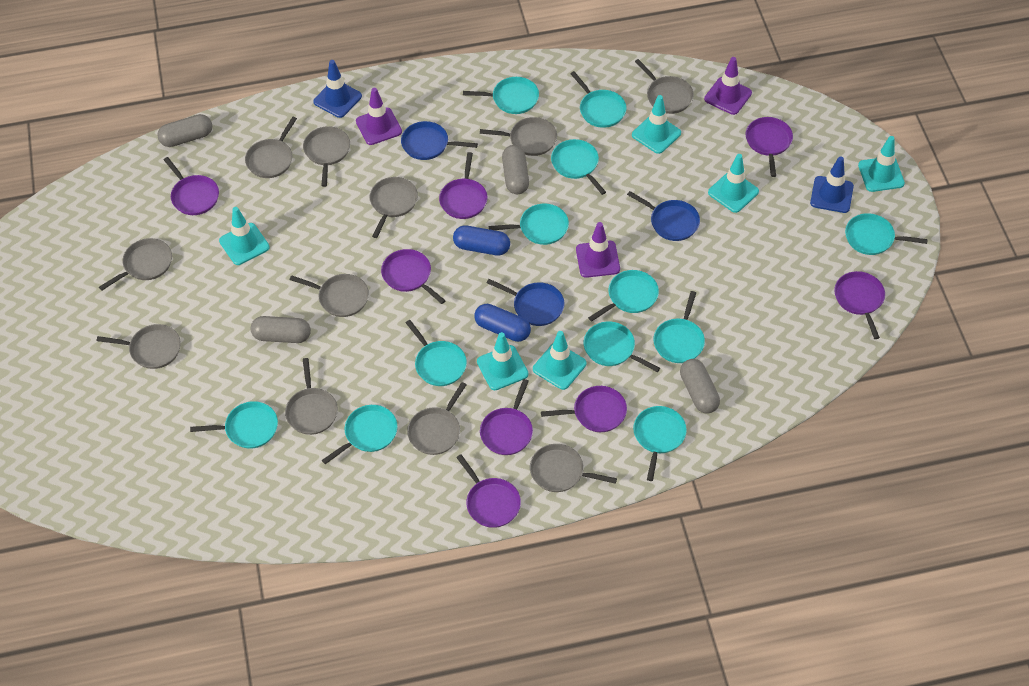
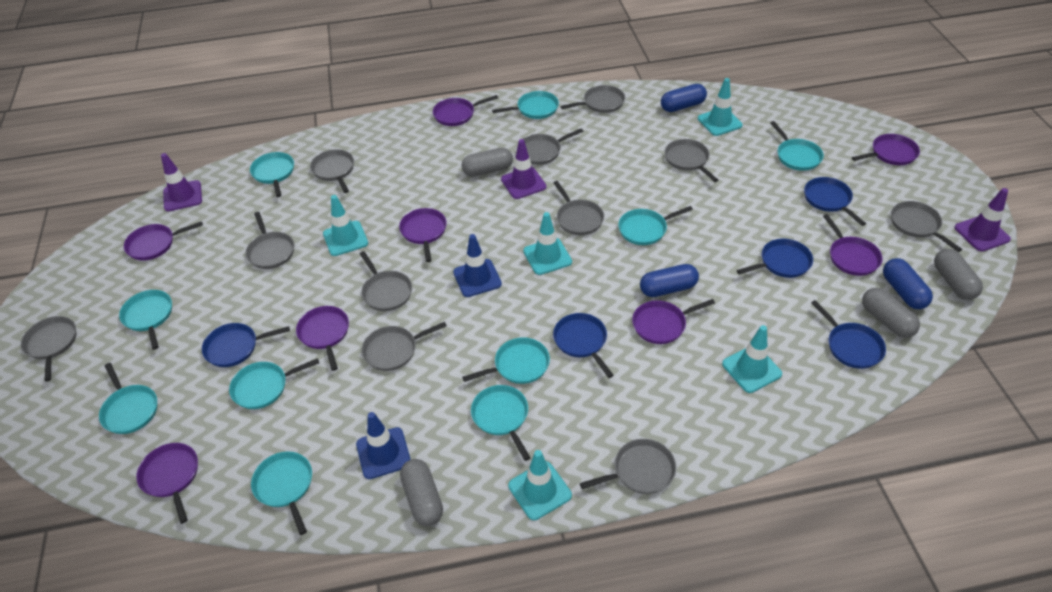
blue capsule: [453,225,510,256] [474,304,531,342] = 2 -> [640,264,699,297] [661,84,707,112] [883,258,933,309] = 3
blue pan: [401,121,478,160] [487,279,564,326] [627,191,700,241] = 3 -> [202,323,290,367] [553,313,614,378] [737,239,813,278] [804,177,866,226] [811,300,886,369] = 5
turquoise pan: [190,401,278,449] [322,405,398,464] [406,320,467,386] [463,77,539,114] [489,203,569,245] [551,139,606,195] [570,71,626,128] [584,321,660,372] [588,270,659,322] [633,406,687,481] [653,291,705,363] [845,213,928,255] = 12 -> [99,363,157,434] [119,290,172,350] [229,358,319,409] [250,152,294,197] [251,451,312,535] [462,338,550,384] [471,385,531,461] [492,91,559,119] [618,206,693,245] [770,121,824,171] = 10
turquoise traffic cone: [219,207,270,265] [477,332,529,390] [533,331,586,390] [632,95,681,154] [708,154,759,213] [858,136,905,192] = 6 -> [323,195,368,256] [508,450,572,520] [523,212,572,275] [698,78,743,136] [722,325,782,393] = 5

